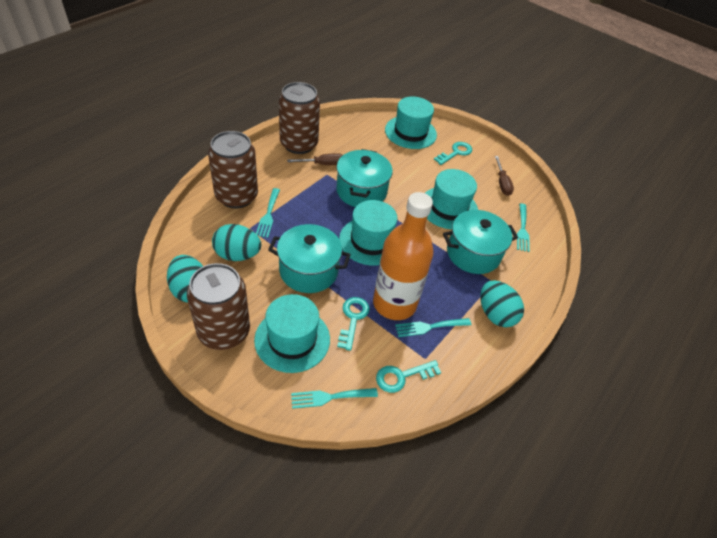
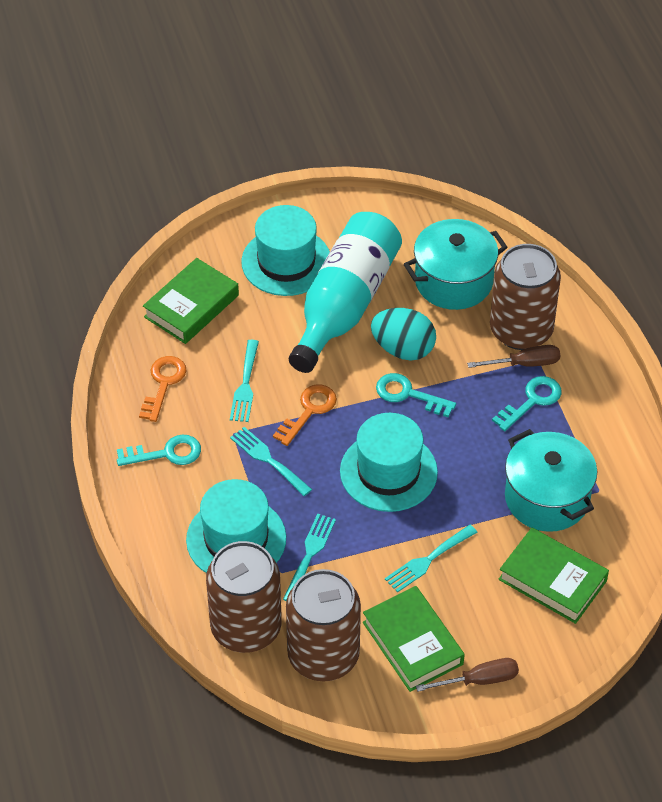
green book: none = 0 -> [143,258,239,344] [363,586,465,692] [498,528,609,624] = 3
orange bottle: [373,192,434,320] = 1 -> none = 0
orange key: none = 0 -> [139,356,187,422] [273,385,337,446] = 2
turquoise bottle: none = 0 -> [289,212,402,373] = 1
turquoise egg: [167,255,203,303] [212,224,261,261] [480,280,524,327] = 3 -> [371,308,436,360] = 1
turquoise hat: [254,294,330,373] [339,200,398,266] [385,97,437,149] [425,169,478,229] = 4 -> [186,479,286,573] [241,205,330,296] [340,413,438,512] = 3
turquoise pot: [268,224,351,293] [336,149,393,207] [443,210,518,274] = 3 -> [404,219,508,310] [505,429,597,532] = 2

